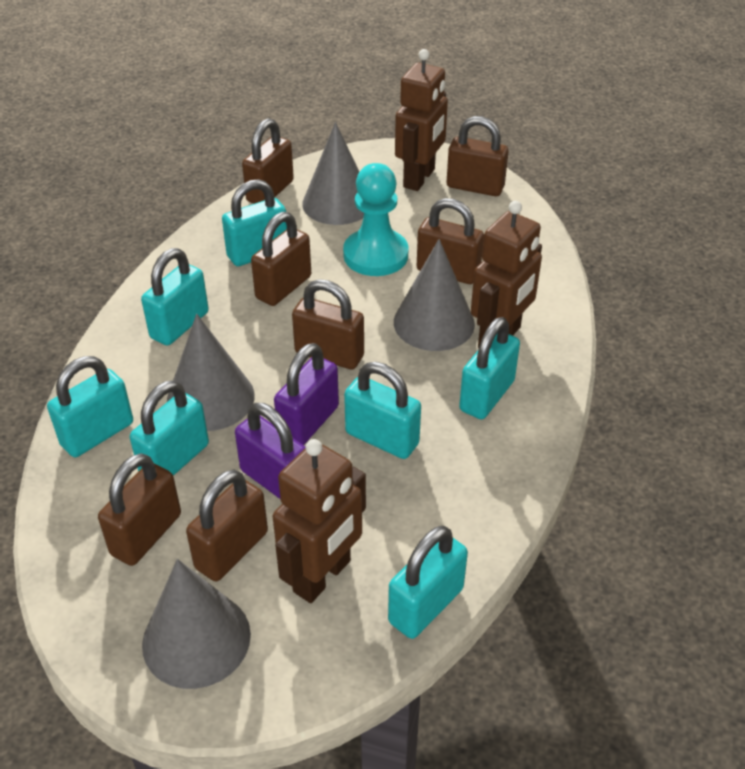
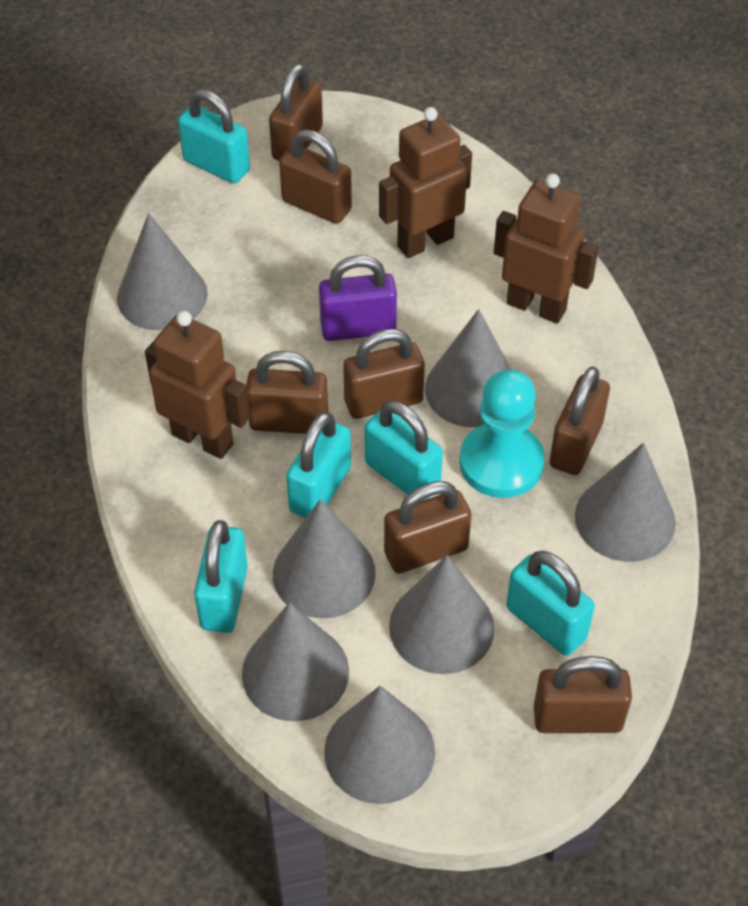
grey cone: [142,559,251,689] [167,314,255,431] [302,122,364,225] [394,239,475,351] = 4 -> [117,213,208,331] [242,602,349,721] [273,499,376,618] [324,685,435,804] [389,555,495,674] [425,309,511,427] [575,443,676,562] = 7
purple padlock: [235,403,305,499] [274,343,339,445] = 2 -> [319,255,397,341] = 1
turquoise padlock: [47,356,133,457] [130,380,209,476] [141,248,209,346] [222,179,287,266] [344,362,421,459] [388,526,468,639] [459,317,520,419] = 7 -> [178,89,250,184] [194,520,248,633] [286,412,351,518] [365,401,443,501] [506,551,595,656] = 5

